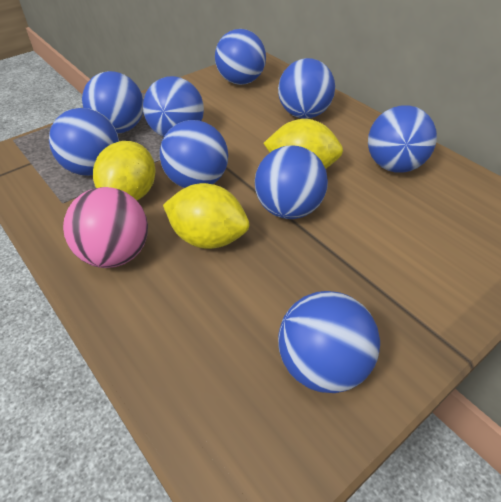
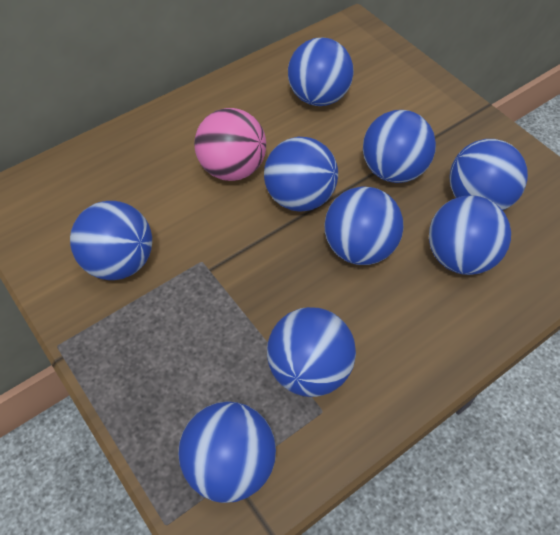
yellow lemon: [93,141,155,200] [163,183,249,249] [263,119,343,169] = 3 -> none = 0

